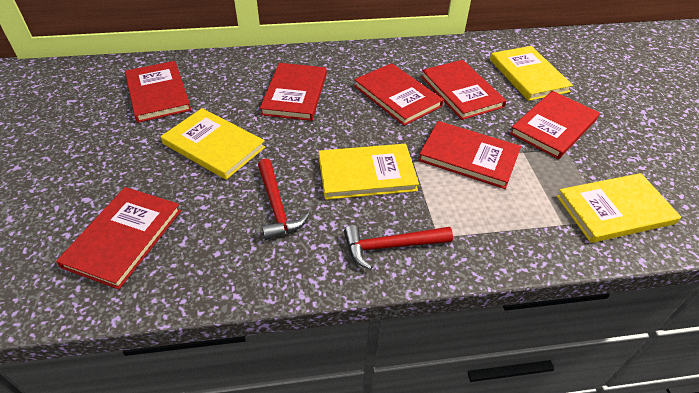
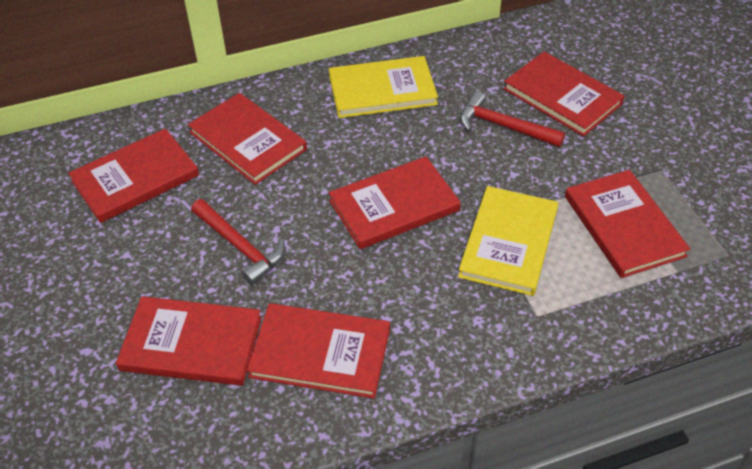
yellow book: [161,108,265,180] [319,144,419,200] [490,46,573,101] [557,173,681,243] = 4 -> [329,56,438,118] [458,186,558,296] = 2

